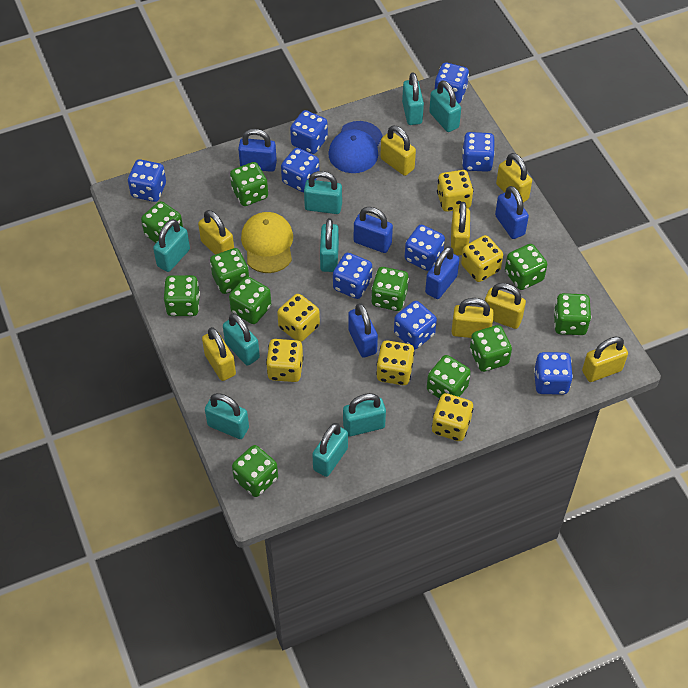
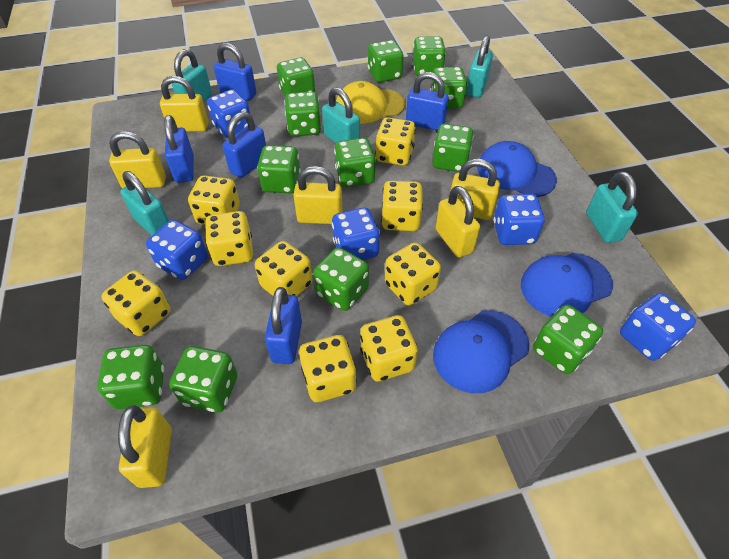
blue cap: [328,121,383,173] = 1 -> [433,310,529,393] [477,141,557,197] [521,253,613,317] = 3
blue dice: [128,159,166,202] [281,148,319,192] [290,110,328,154] [333,253,372,299] [394,301,437,349] [405,224,445,271] [434,63,469,103] [462,132,495,172] [534,352,573,394] = 9 -> [146,220,208,280] [207,89,250,138] [332,207,380,260] [493,194,545,245] [620,293,696,361] = 5
green dice: [141,201,183,243] [164,275,200,316] [210,248,249,294] [229,277,271,324] [230,162,268,206] [232,445,278,497] [371,267,409,311] [427,355,471,398] [470,325,512,372] [505,244,547,290] [554,293,591,335] = 11 -> [97,345,164,409] [169,346,237,413] [257,145,301,193] [277,58,315,97] [285,92,321,136] [313,247,369,311] [334,138,376,187] [368,40,404,82] [413,36,446,76] [430,67,467,109] [432,124,474,172] [533,305,603,374] = 12
turquoise padlock: [153,219,190,272] [205,393,249,439] [223,313,260,366] [304,171,342,214] [312,423,348,477] [320,218,339,272] [343,393,386,436] [402,72,424,125] [429,80,461,132] = 9 -> [120,171,169,235] [171,49,212,102] [322,87,360,143] [466,35,493,97] [586,171,638,243] = 5
yellow dice: [266,339,303,382] [277,294,320,342] [376,340,415,385] [432,393,473,441] [437,170,473,212] [461,235,503,282] = 6 -> [101,270,171,336] [188,175,240,225] [205,211,253,266] [255,241,313,296] [299,335,357,402] [360,315,418,382] [375,117,416,166] [381,181,423,231] [385,242,441,306] = 9
yellow padlock: [198,210,234,255] [202,327,236,381] [380,125,416,176] [451,202,470,255] [452,298,494,338] [485,283,526,329] [496,153,532,202] [582,337,628,382] = 8 -> [109,131,166,189] [118,405,172,488] [160,76,209,132] [293,166,343,224] [436,186,480,258] [450,159,500,220] = 6

